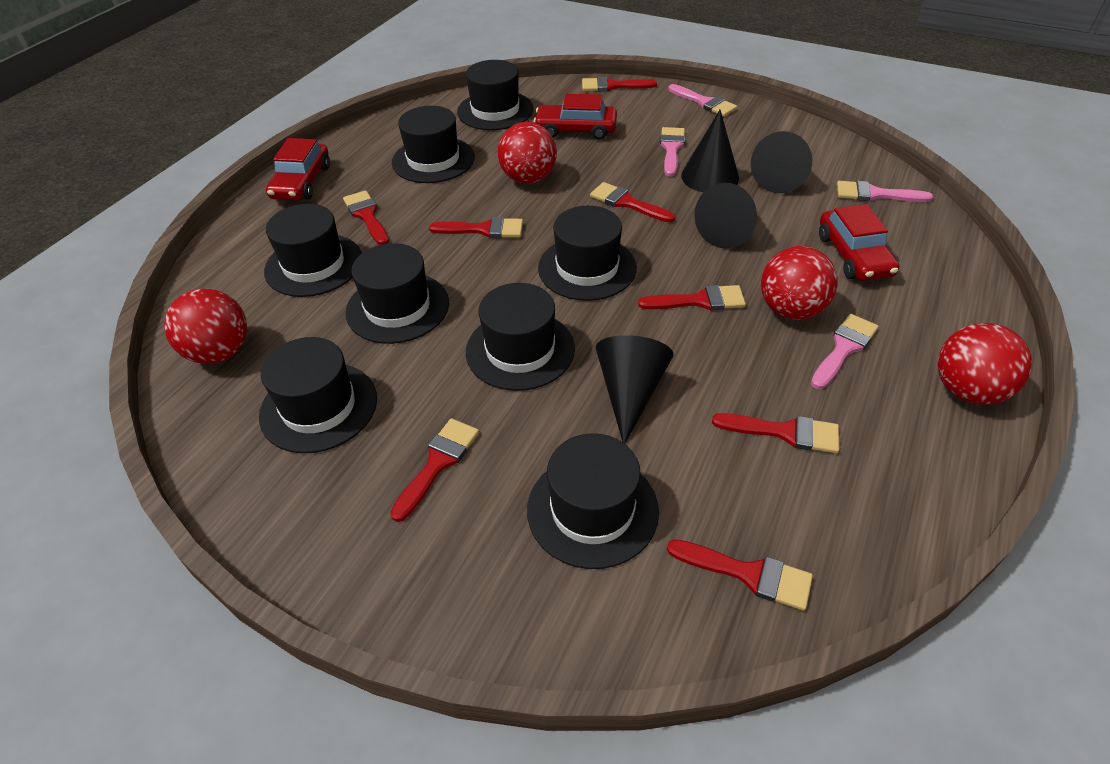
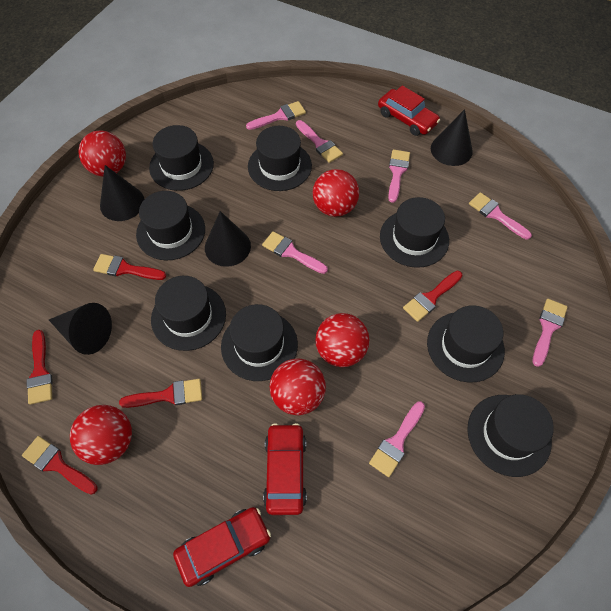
pink brush: [660,127,685,177] [668,84,738,117] [811,314,879,389] [837,181,933,202] = 4 -> [246,101,306,130] [262,231,328,274] [296,120,343,163] [369,401,425,477] [388,150,410,203] [469,192,532,240] [533,299,568,367] = 7
red ball: [164,289,247,364] [497,122,557,184] [761,246,838,320] [938,323,1032,405] = 4 -> [70,405,132,465] [79,130,126,177] [270,359,326,415] [313,169,359,217] [315,313,370,367] = 5
red brush: [343,190,389,245] [390,418,479,522] [429,217,523,238] [582,77,657,92] [590,182,676,223] [638,285,746,310] [667,539,813,611] [712,413,839,453] = 8 -> [22,436,98,495] [27,330,53,405] [93,254,166,280] [119,379,202,408] [403,271,463,322] = 5

